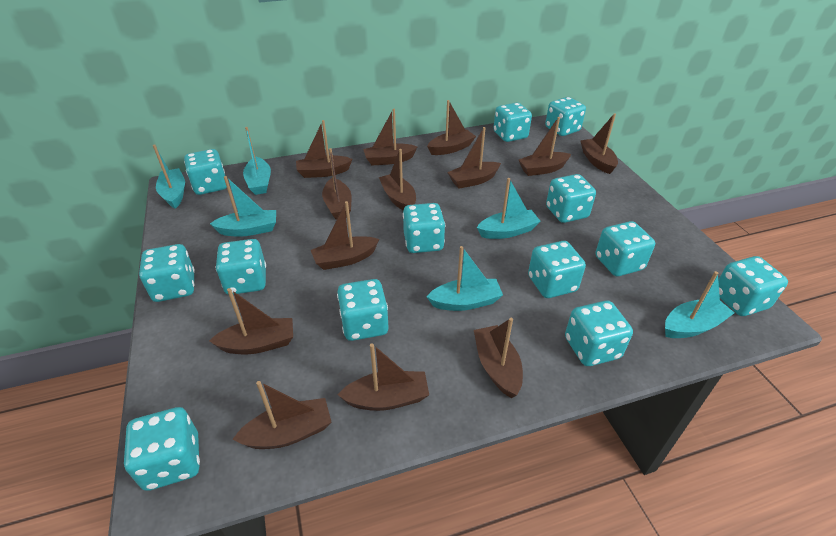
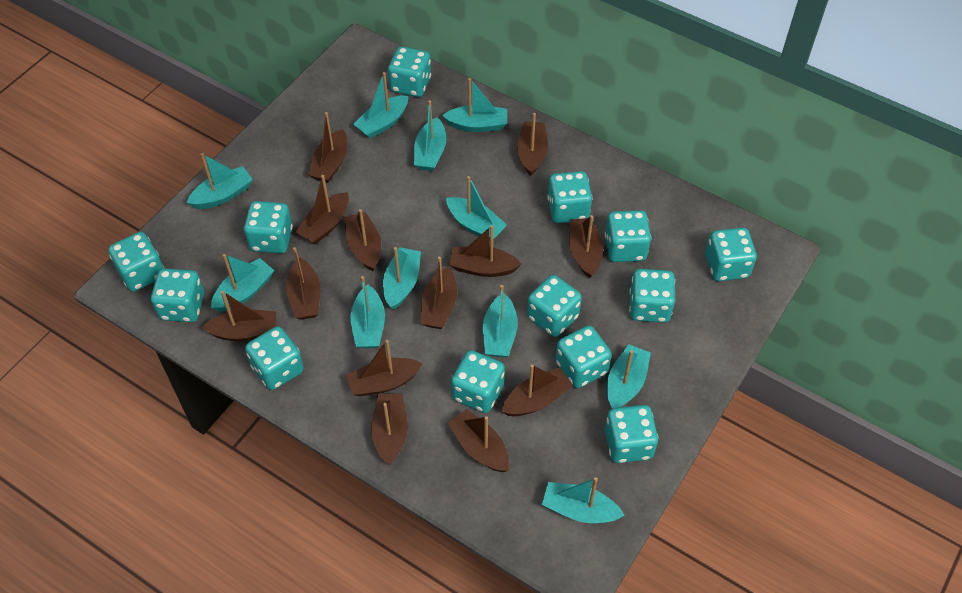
turquoise boat: [153,144,185,209] [210,176,276,237] [243,127,271,195] [427,246,503,311] [477,178,541,239] [665,271,734,338] = 6 -> [187,153,253,209] [211,254,274,312] [350,276,385,348] [353,72,408,139] [383,247,421,310] [414,100,446,171] [442,78,507,132] [446,176,507,241] [483,285,518,357] [542,477,625,523] [607,344,651,409] = 11

